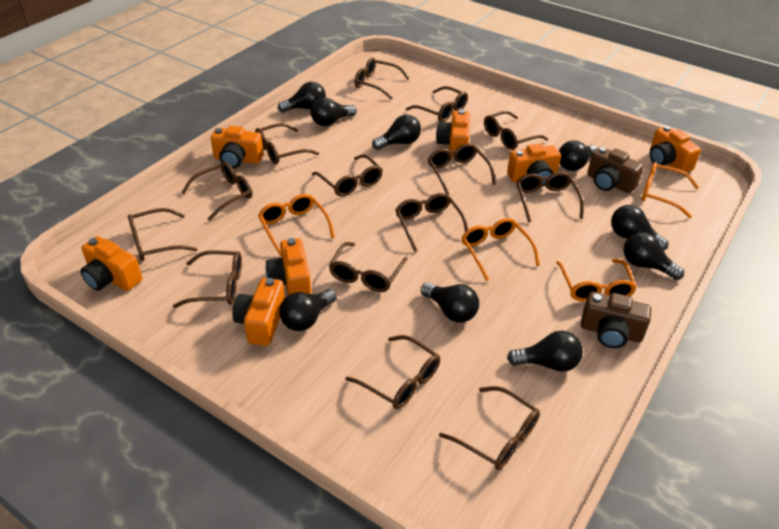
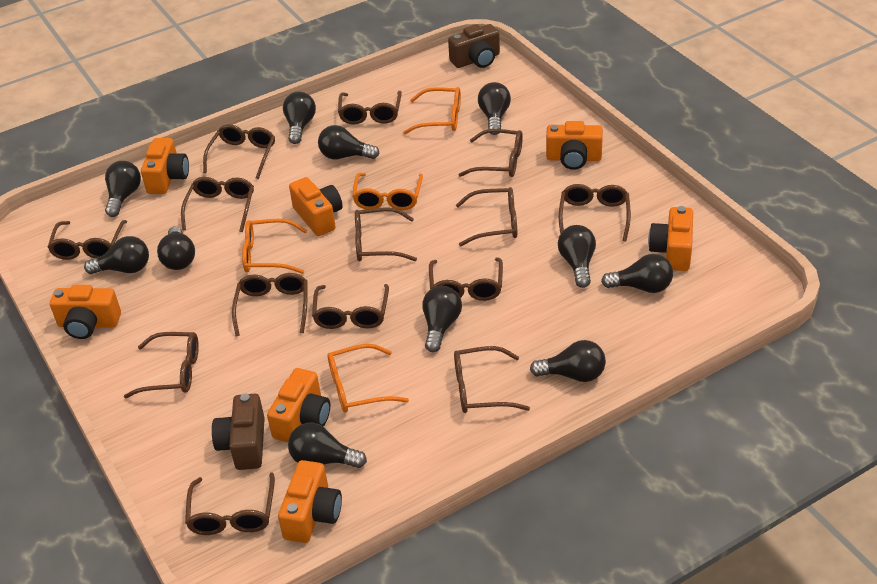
black light bulb: [278,82,326,113] [279,289,337,331] [310,97,357,126] [372,115,421,150] [421,282,479,323] [507,331,583,372] [559,140,597,171] [611,205,668,250] [623,232,684,280] = 9 -> [84,236,149,274] [105,161,141,217] [157,226,195,270] [283,92,316,144] [288,423,367,468] [318,125,379,159] [422,286,462,352] [478,82,511,135] [530,340,606,382] [558,225,596,288] [601,254,673,293] = 11

